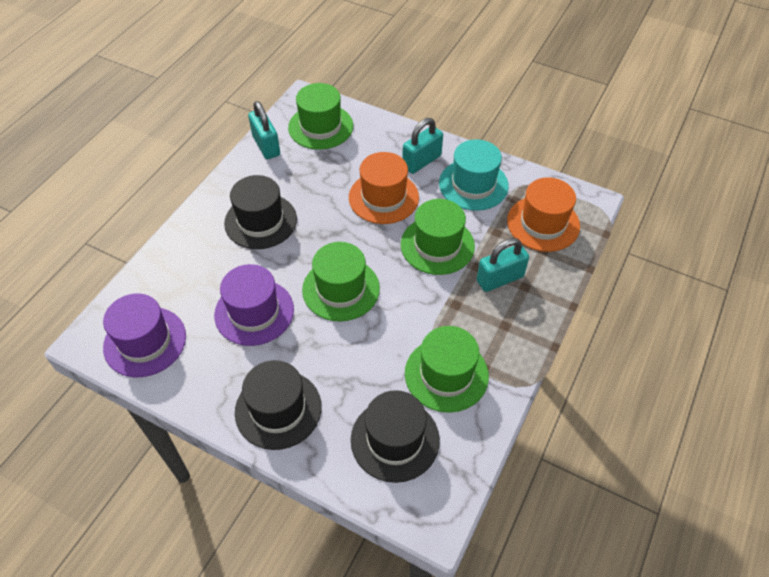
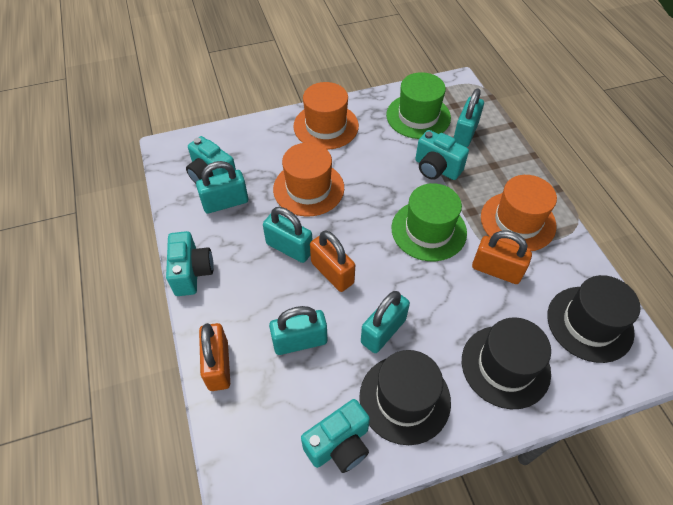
green hat: [288,83,353,150] [302,242,380,321] [401,199,475,275] [405,326,489,413] = 4 -> [386,72,451,139] [391,183,467,261] = 2
orange hat: [349,152,419,224] [507,177,580,252] = 2 -> [273,143,344,217] [293,82,359,150] [481,175,557,251] = 3
orange padlock: none = 0 -> [199,323,230,391] [310,231,355,292] [472,230,532,284] = 3
purple hat: [103,293,186,377] [214,264,294,346] = 2 -> none = 0
turquoise camera: none = 0 -> [166,231,213,296] [186,136,236,184] [301,399,370,473] [415,130,469,180] = 4
turquoise hat: [439,139,509,211] = 1 -> none = 0
turquoise padlock: [248,101,280,159] [402,118,443,174] [477,238,529,292] = 3 -> [196,161,248,214] [263,207,312,263] [269,306,327,355] [361,291,410,353] [454,88,484,147] = 5

